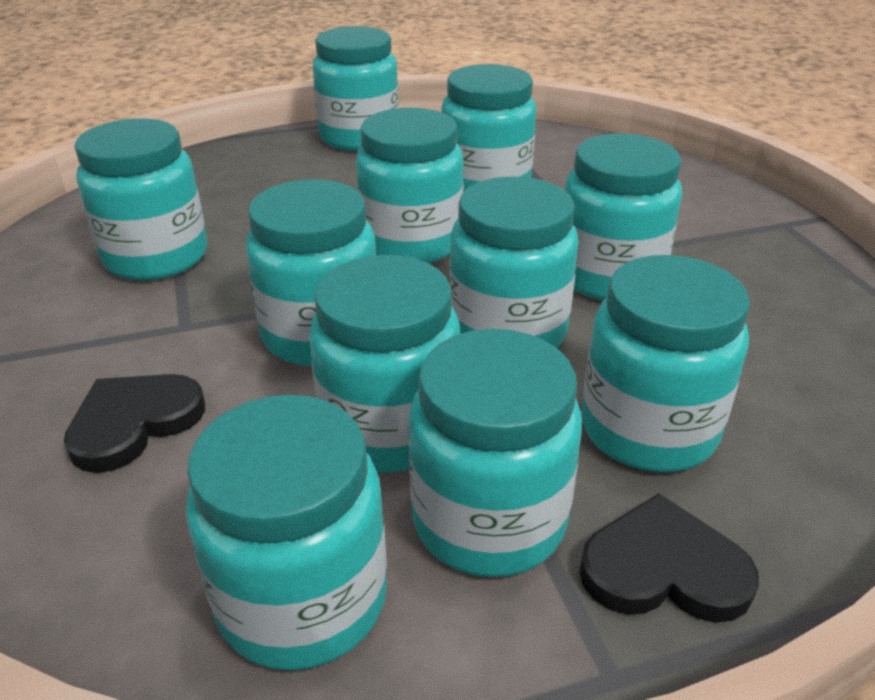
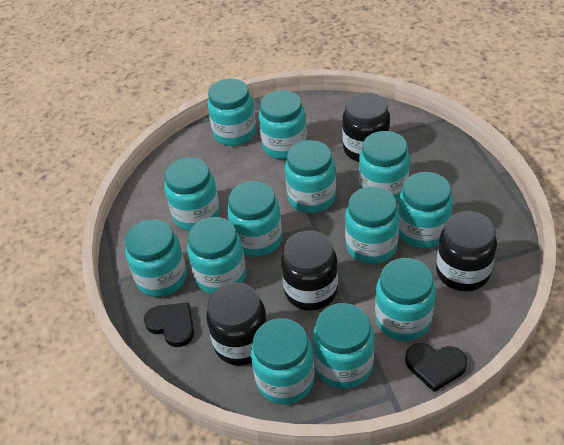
black jar: none = 0 -> [206,283,267,366] [281,231,338,311] [342,93,390,162] [436,211,497,292] = 4
turquoise jar: [75,119,207,281] [186,395,387,671] [246,179,376,366] [309,255,460,472] [313,26,399,151] [356,108,464,263] [409,329,582,577] [441,64,536,191] [449,176,579,348] [565,133,682,300] [581,255,750,472] = 11 -> [125,219,187,297] [164,157,220,230] [187,217,246,294] [207,79,256,146] [227,181,282,257] [251,318,315,404] [259,90,307,159] [285,140,336,213] [313,303,374,389] [345,187,399,264] [359,131,410,201] [375,258,436,341] [398,172,453,249] = 13

